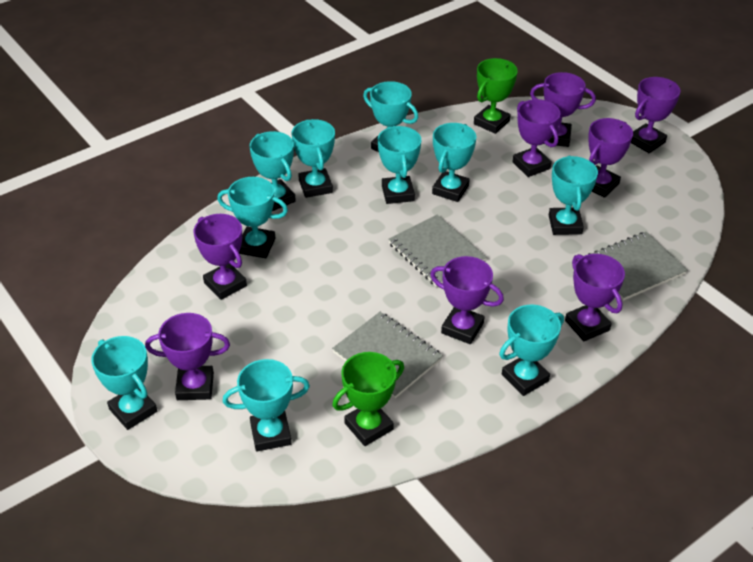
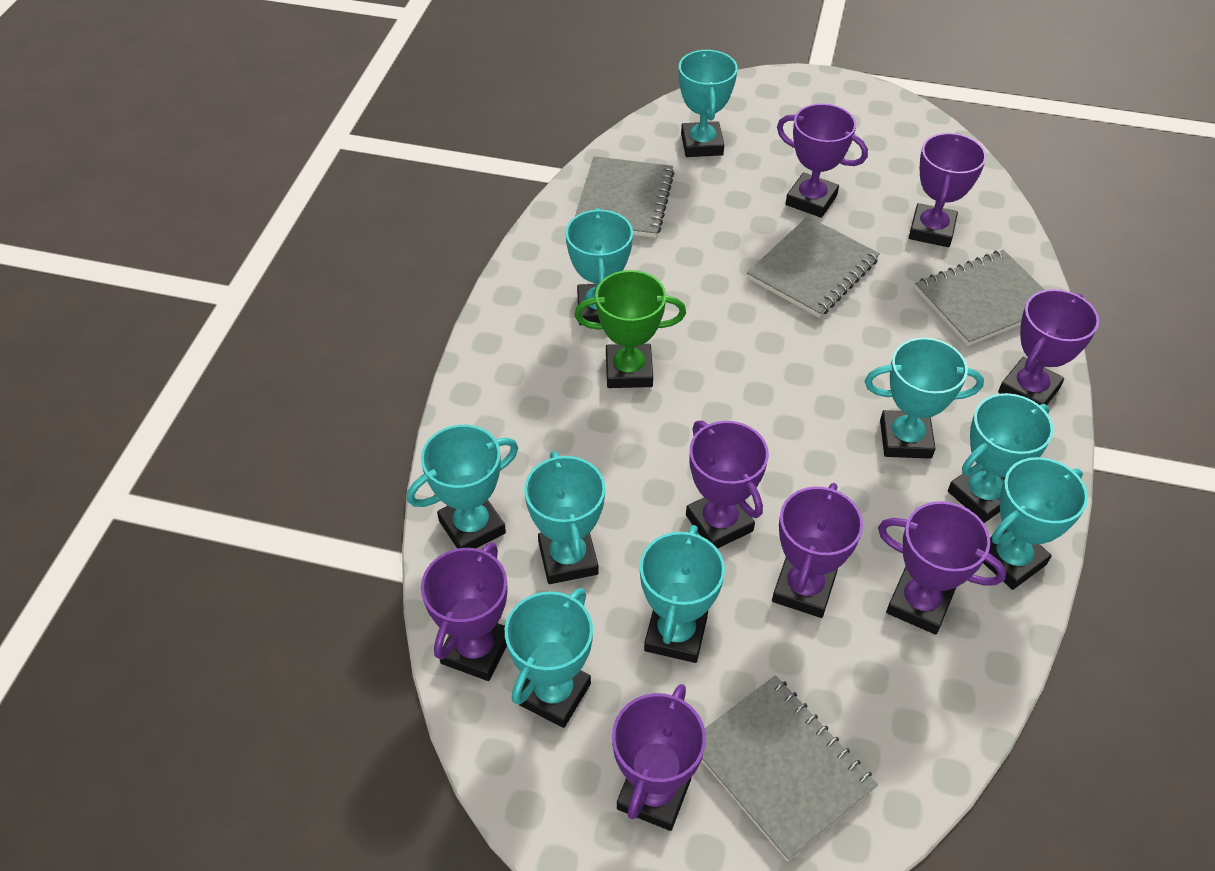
green trophy: [332,352,404,446] [474,58,518,134] = 2 -> [574,270,686,388] = 1
grey notebook: [332,312,443,398] [388,215,487,287] [589,232,688,301] = 3 -> [575,156,674,238] [702,675,878,861] [747,216,880,318] [915,250,1044,346] = 4
turquoise trophy: [91,336,157,430] [217,177,288,258] [223,359,310,451] [249,131,296,211] [291,119,335,198] [363,81,418,152] [378,126,421,204] [432,123,476,202] [499,305,564,396] [549,155,598,235] = 10 -> [407,425,518,549] [505,588,593,728] [524,451,605,584] [565,208,633,325] [640,525,725,663] [679,50,738,157] [865,337,984,459] [948,393,1054,523] [983,457,1088,590] = 9

